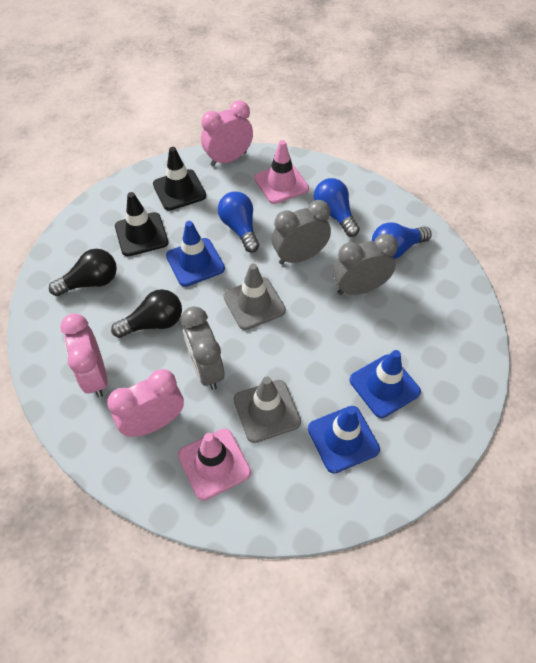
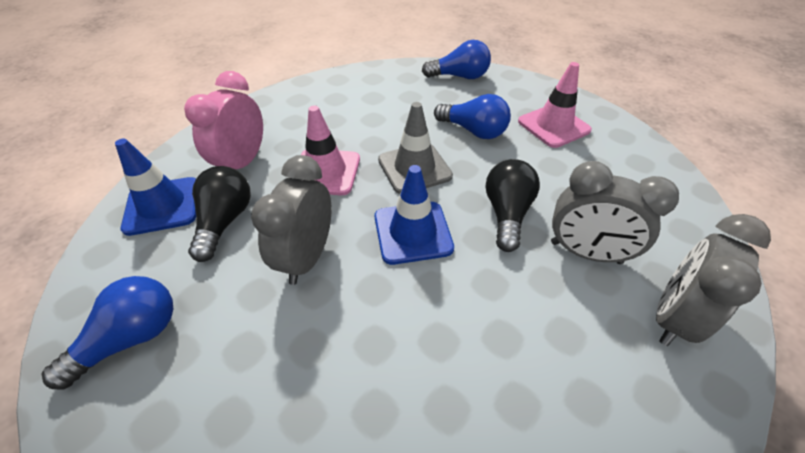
black traffic cone: [115,192,168,256] [153,147,206,211] = 2 -> none = 0
blue traffic cone: [166,221,225,287] [308,406,380,474] [350,350,421,418] = 3 -> [115,139,196,236] [375,165,454,265] = 2
grey traffic cone: [223,263,286,330] [234,376,301,443] = 2 -> [378,102,453,194] = 1
pink clock: [60,313,108,398] [107,369,184,437] [201,101,253,166] = 3 -> [184,71,263,170] = 1

